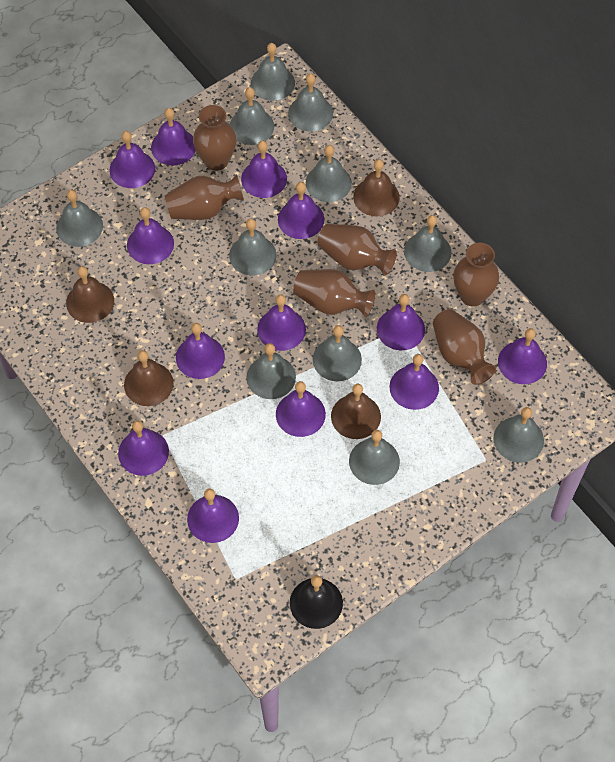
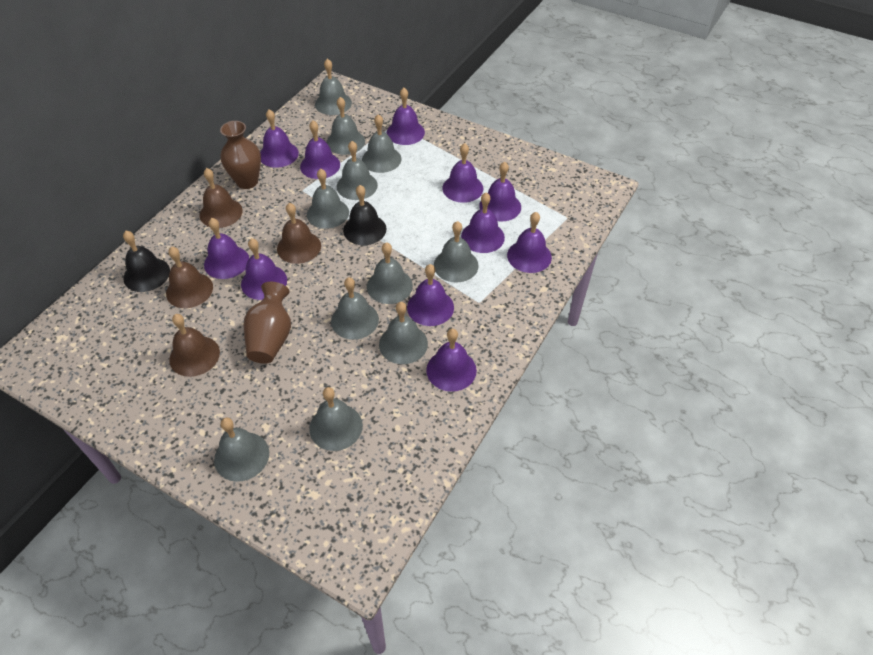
black bell: [290,575,343,629] = 1 -> [123,231,170,292] [343,185,386,245] = 2
brown vase: [165,175,244,220] [193,105,236,171] [293,269,375,317] [317,224,397,275] [433,309,496,385] [453,243,499,307] = 6 -> [220,121,261,189] [244,282,291,364] = 2
purple bell: [109,131,155,188] [118,420,169,476] [127,207,174,264] [151,108,196,166] [176,323,225,379] [187,488,239,543] [241,141,287,198] [257,294,306,351] [276,381,326,437] [278,182,324,239] [377,294,425,350] [389,354,439,410] [498,328,547,384] = 13 -> [204,218,249,279] [241,238,287,300] [260,109,299,168] [300,121,340,179] [387,88,425,145] [407,264,454,326] [426,328,477,392] [442,143,483,203] [461,193,505,253] [479,161,521,222] [507,212,552,273] = 11

